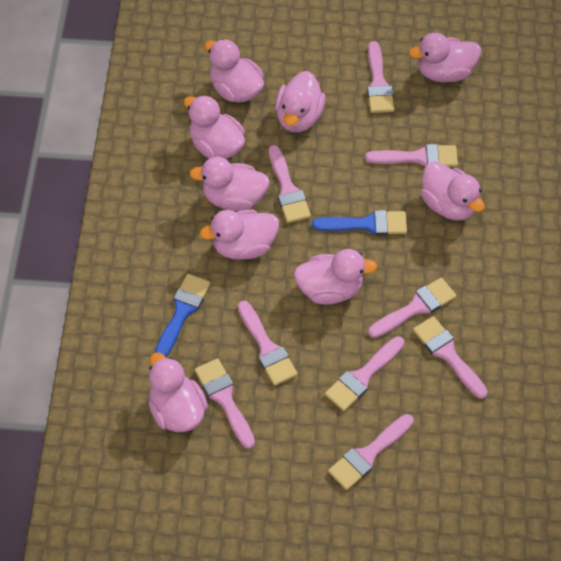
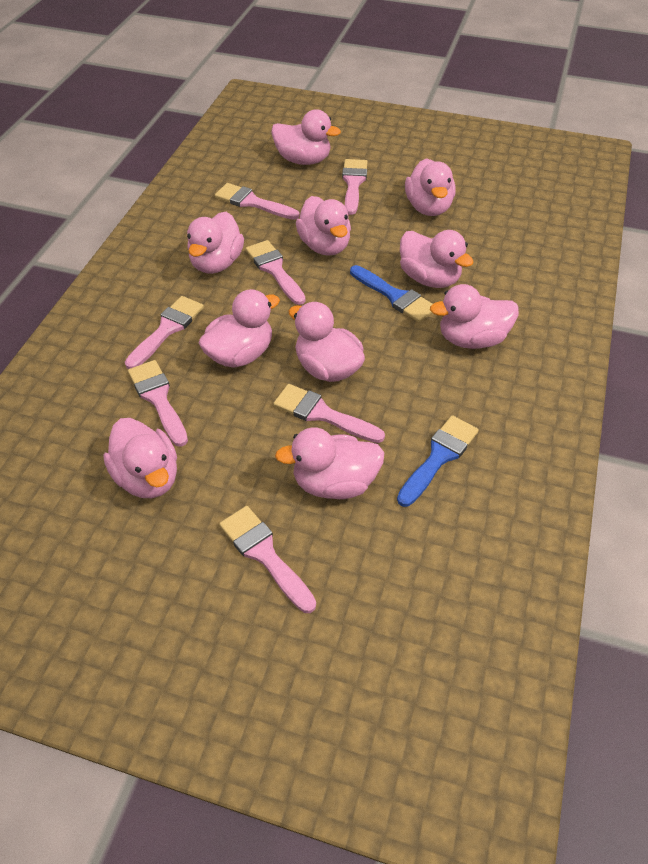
pink brush: [195,358,255,449] [238,301,298,386] [269,145,311,223] [325,336,405,411] [328,414,414,490] [365,144,458,167] [367,41,394,113] [368,278,456,338] [413,316,488,399] = 9 -> [125,296,204,369] [128,360,188,447] [215,183,300,220] [219,506,316,613] [246,240,306,305] [273,384,385,443] [342,159,368,215] = 7
pink duck: [148,352,208,432] [184,95,245,159] [189,157,270,211] [200,210,279,260] [204,39,264,103] [275,71,325,132] [294,249,377,305] [409,33,481,83] [421,161,485,221] = 9 -> [103,418,177,498] [187,212,244,274] [199,289,280,368] [271,109,341,165] [275,428,385,499] [289,302,365,382] [296,196,351,256] [400,230,474,288] [405,158,456,216] [430,284,519,349] = 10

